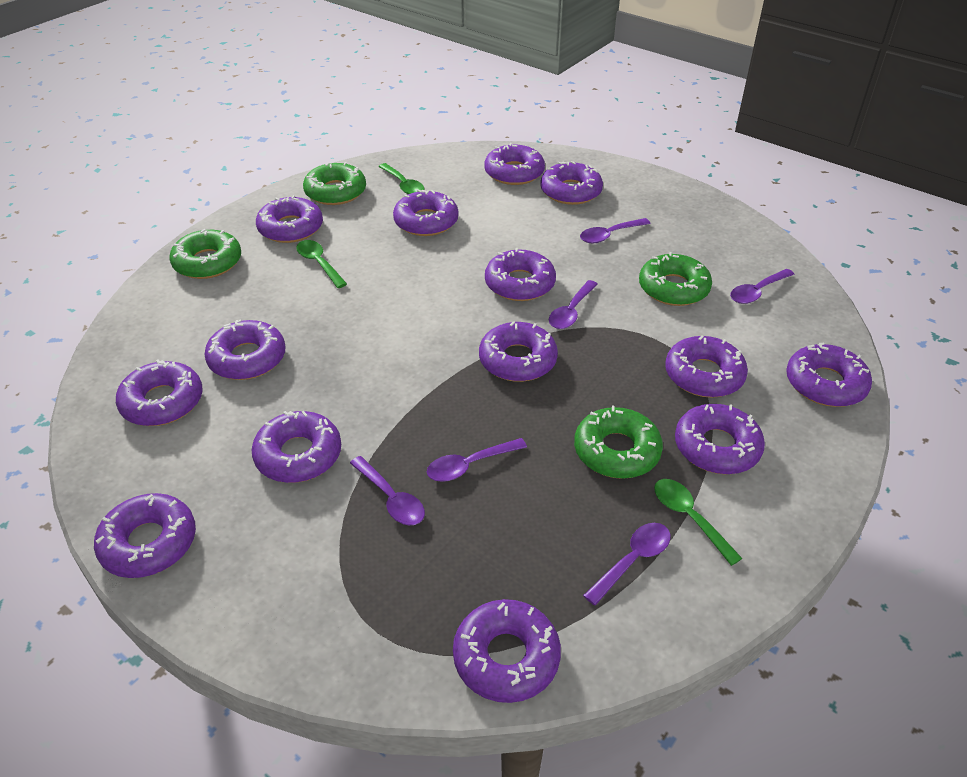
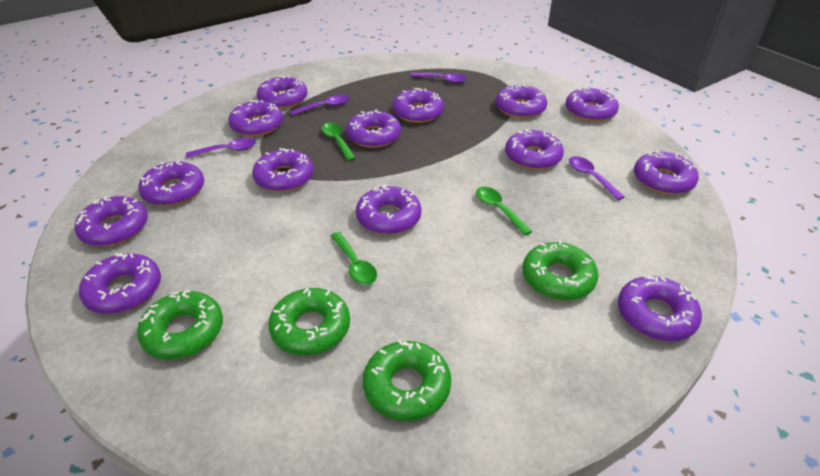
purple spoon: [350,456,425,525] [427,438,527,482] [549,280,598,329] [580,218,651,243] [583,523,671,606] [730,269,795,304] = 6 -> [186,138,256,158] [290,95,350,116] [410,73,467,83] [569,156,625,200] = 4

